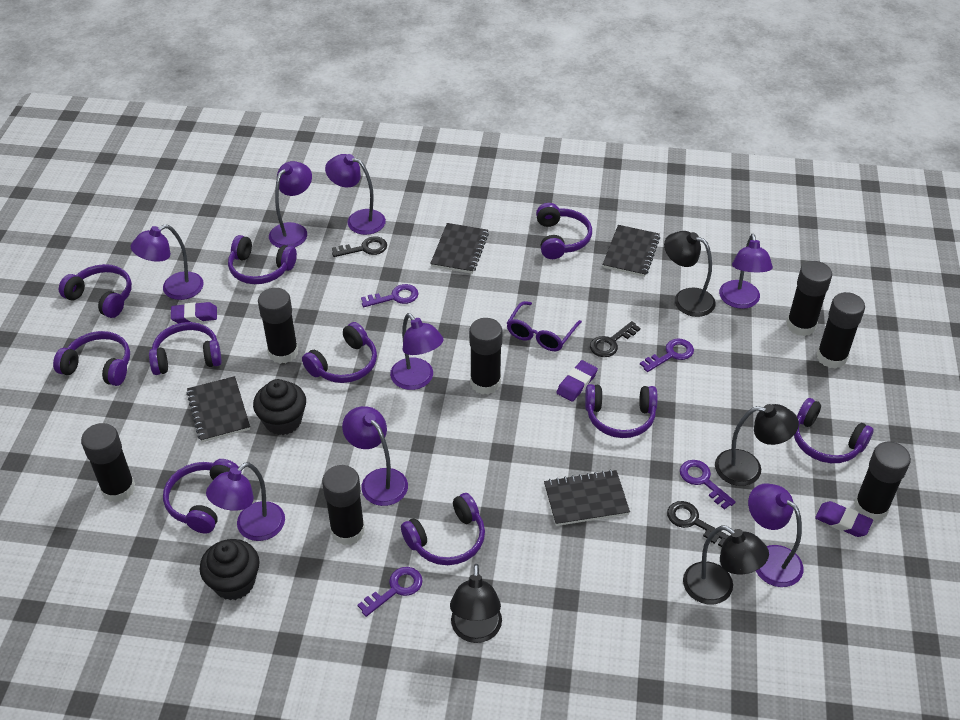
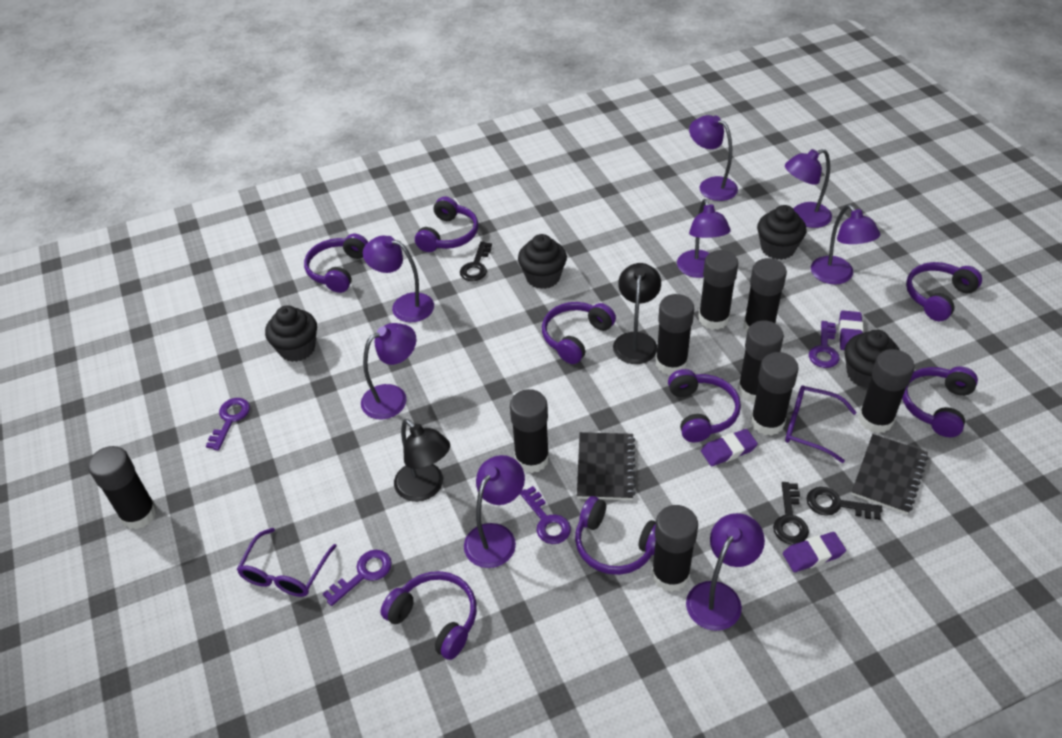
black cupcake: [200,539,260,600] [253,379,306,435] = 2 -> [265,305,317,362] [518,234,567,289] [757,205,807,260] [844,329,899,388] = 4
black glue stick: [81,423,135,503] [258,288,298,364] [322,465,365,545] [469,318,503,394] [787,261,832,336] [817,292,865,369] [854,441,911,521] = 7 -> [88,446,157,529] [510,389,549,473] [651,505,698,592] [656,294,694,375] [698,250,738,330] [738,321,784,403] [743,258,787,332] [751,352,799,436] [859,349,915,433] = 9
black lamp: [450,564,502,643] [664,231,716,317] [683,525,769,604] [715,404,799,486] = 4 -> [394,419,450,502] [613,263,661,364] = 2
black notebook: [186,376,250,442] [430,223,489,274] [544,470,630,526] [603,225,660,277] = 4 -> [577,432,635,500] [851,434,928,515] = 2
purple glasses: [507,301,582,351] = 1 -> [237,528,337,597] [785,386,857,463] = 2
purple headphones: [53,331,130,386] [59,264,132,318] [149,322,222,375] [163,459,239,534] [228,235,297,284] [302,322,377,383] [401,493,485,565] [536,203,592,259] [585,384,657,438] [794,398,874,463] = 10 -> [304,234,368,293] [380,571,477,660] [415,196,478,252] [542,302,616,364] [575,496,656,575] [668,369,741,442] [902,366,978,437] [906,262,982,321] = 8

